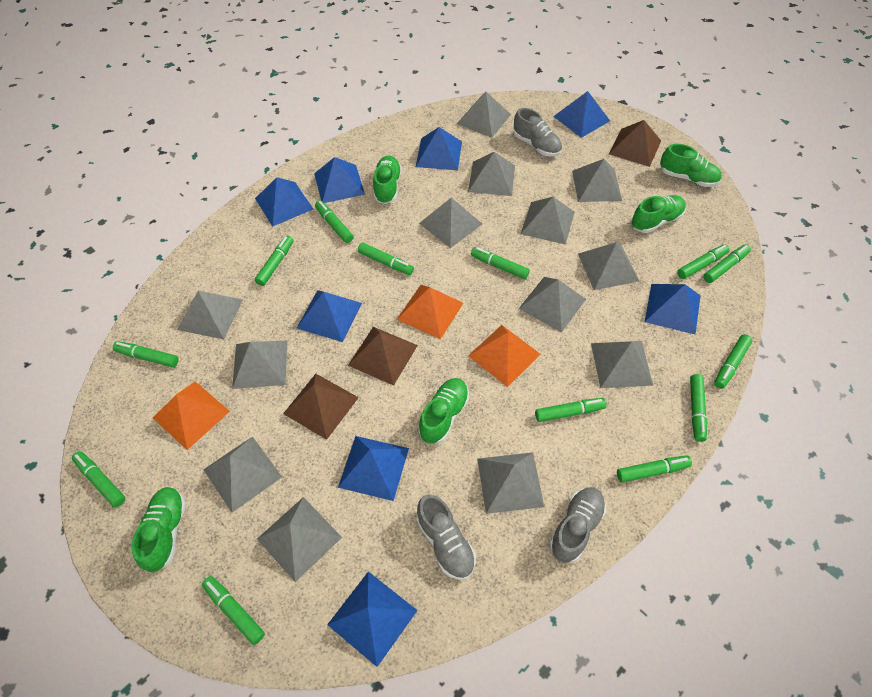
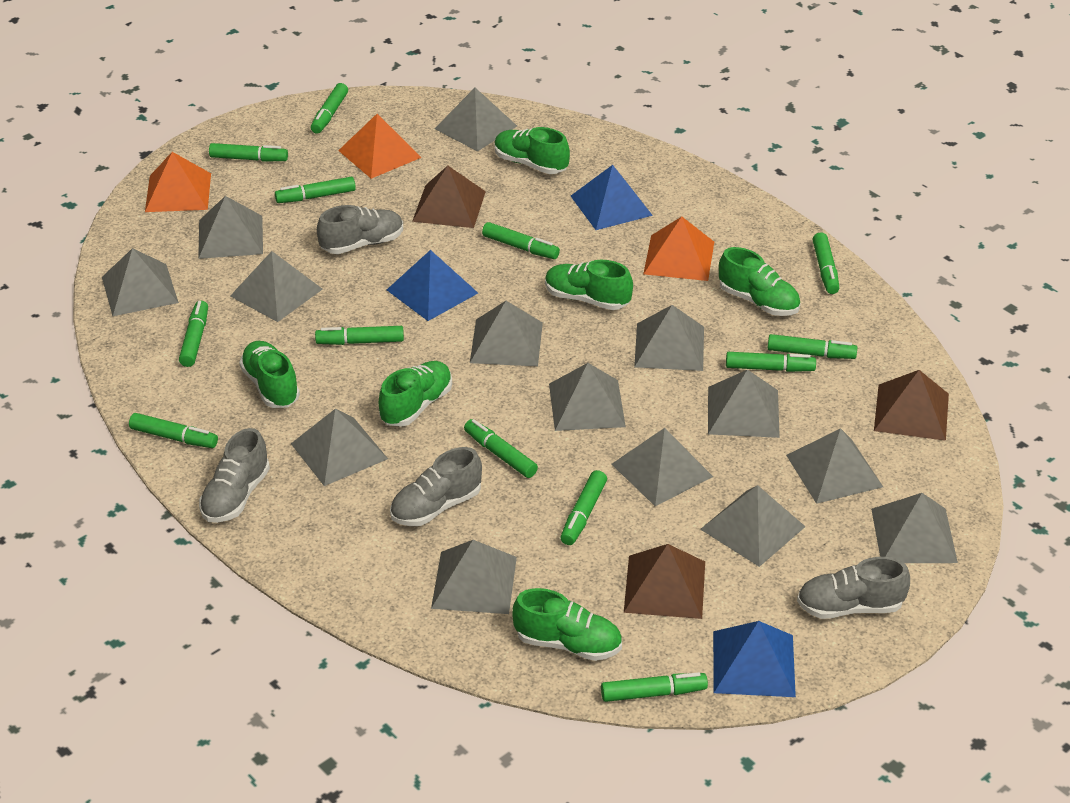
blue pyramid: [255,177,313,226] [297,290,362,342] [314,157,365,203] [327,571,418,667] [338,436,409,501] [416,127,462,171] [553,91,610,138] [645,284,701,334] = 8 -> [387,250,478,321] [571,165,653,230] [713,621,796,697] = 3
green shoe: [131,487,186,572] [373,155,402,204] [418,378,469,444] [631,195,686,233] [660,144,722,187] = 5 -> [239,341,300,408] [379,361,452,427] [494,127,570,174] [512,588,622,661] [545,259,633,310] [719,247,800,316] = 6
grey pyramid: [177,291,243,339] [203,436,282,512] [232,341,287,389] [257,497,342,582] [419,198,482,248] [457,92,511,138] [468,152,515,196] [477,452,544,514] [519,277,586,333] [521,197,575,245] [572,159,622,202] [578,242,639,290] [591,341,653,388] = 13 -> [102,248,179,316] [198,196,263,259] [230,251,323,322] [291,409,388,486] [431,540,517,614] [435,88,517,152] [470,301,543,366] [549,363,626,431] [611,428,713,506] [634,305,704,371] [700,485,806,567] [708,369,780,438] [786,428,883,504] [871,493,958,563] = 14
grey shoe: [417,494,476,580] [514,108,562,156] [549,487,606,563] = 3 -> [199,428,270,523] [317,205,403,254] [390,447,482,526] [797,557,910,619] = 4

